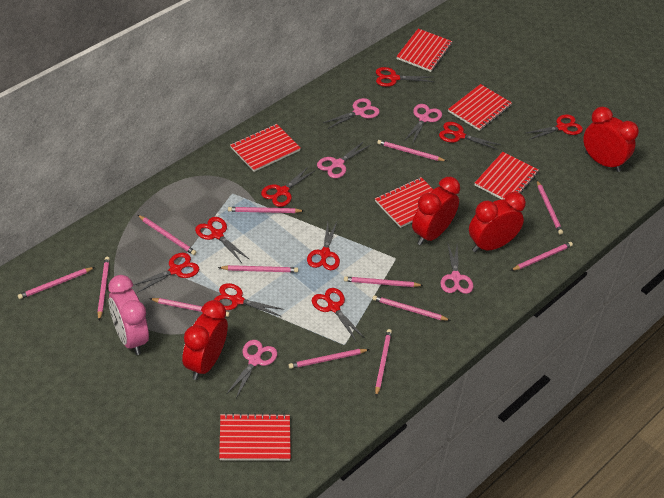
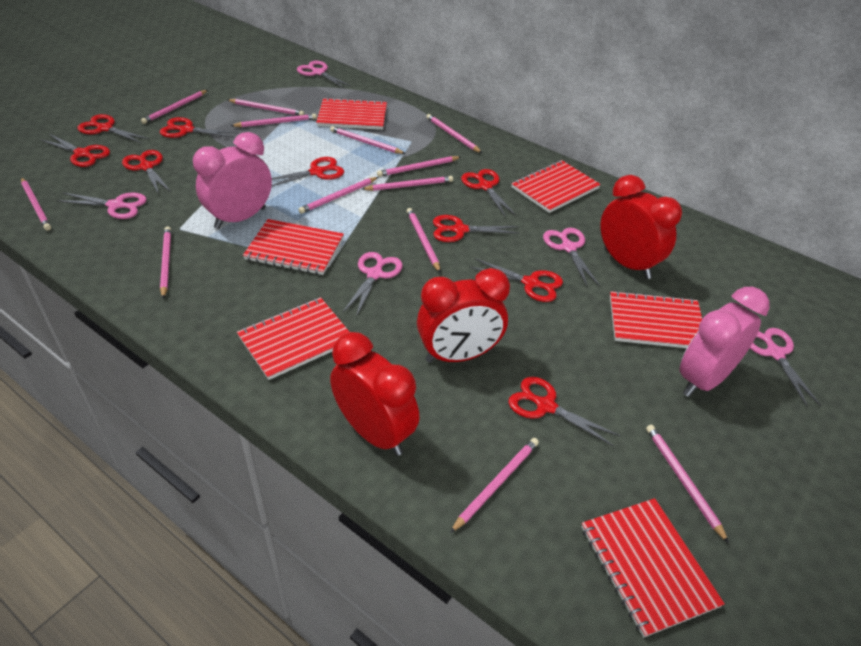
pink clock: [108,275,149,355] = 1 -> [193,132,272,229] [679,287,770,397] = 2
red clock: [182,300,228,380] [412,177,460,245] [469,192,526,252] [583,107,639,172] = 4 -> [330,332,420,456] [417,268,510,363] [601,175,682,279] = 3

